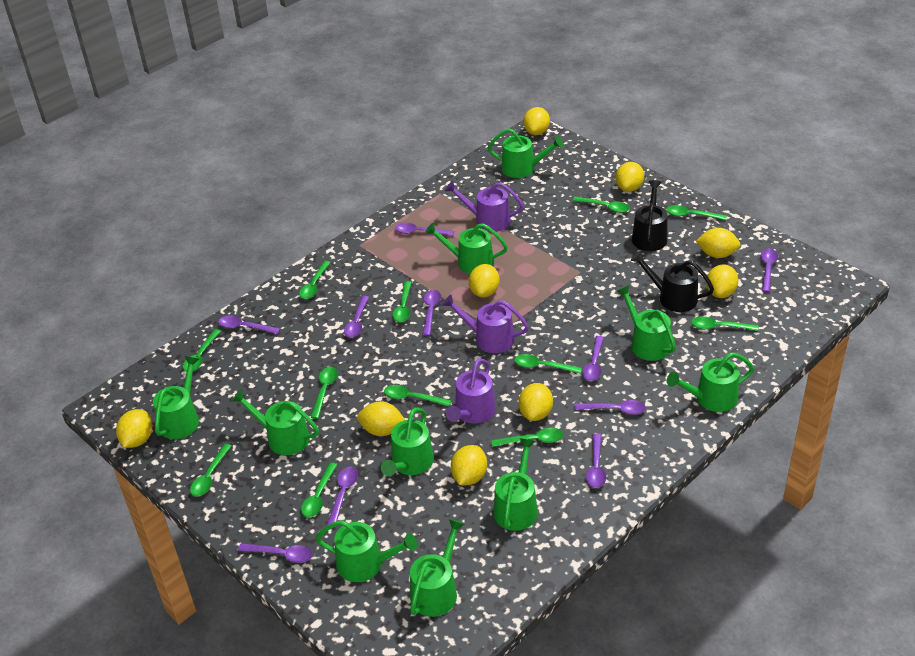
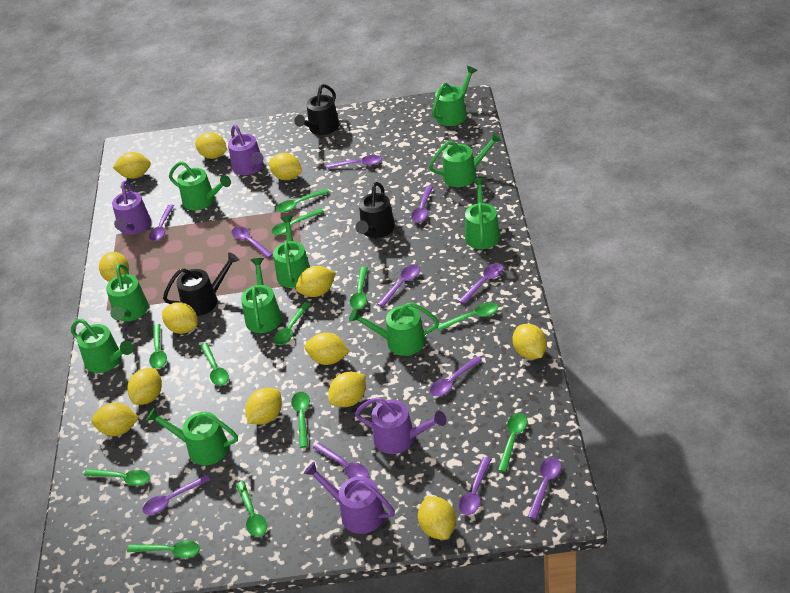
black watering can: [631,251,714,312] [632,180,667,251] = 2 -> [163,252,239,316] [294,84,340,135] [356,182,395,238] = 3
purple spoon: [218,315,280,334] [238,543,313,563] [327,467,358,525] [344,296,369,338] [395,223,454,236] [423,290,441,336] [575,400,646,415] [582,336,604,381] [586,433,606,488] [761,249,778,292] = 10 -> [142,474,210,515] [149,205,174,241] [232,227,273,258] [313,442,369,478] [327,155,382,169] [378,265,420,307] [411,185,433,222] [430,356,482,396] [459,263,503,304] [459,457,491,515] [528,457,561,520] = 11
purple watering can: [442,295,529,353] [445,181,524,232] [446,358,496,423] = 3 -> [112,181,151,235] [228,125,264,175] [304,462,395,534] [355,397,446,454] = 4
yellow lemon: [116,409,152,448] [357,401,405,436] [451,445,487,485] [469,264,500,297] [519,383,553,421] [523,107,550,135] [616,162,644,192] [696,228,741,258] [706,264,739,298] = 9 -> [91,402,139,436] [99,252,129,282] [113,152,151,179] [127,368,162,405] [162,302,198,334] [195,132,227,159] [245,388,282,425] [269,153,302,180] [296,266,336,297] [305,332,349,365] [328,372,366,407] [418,496,456,540] [512,324,547,359] = 13

